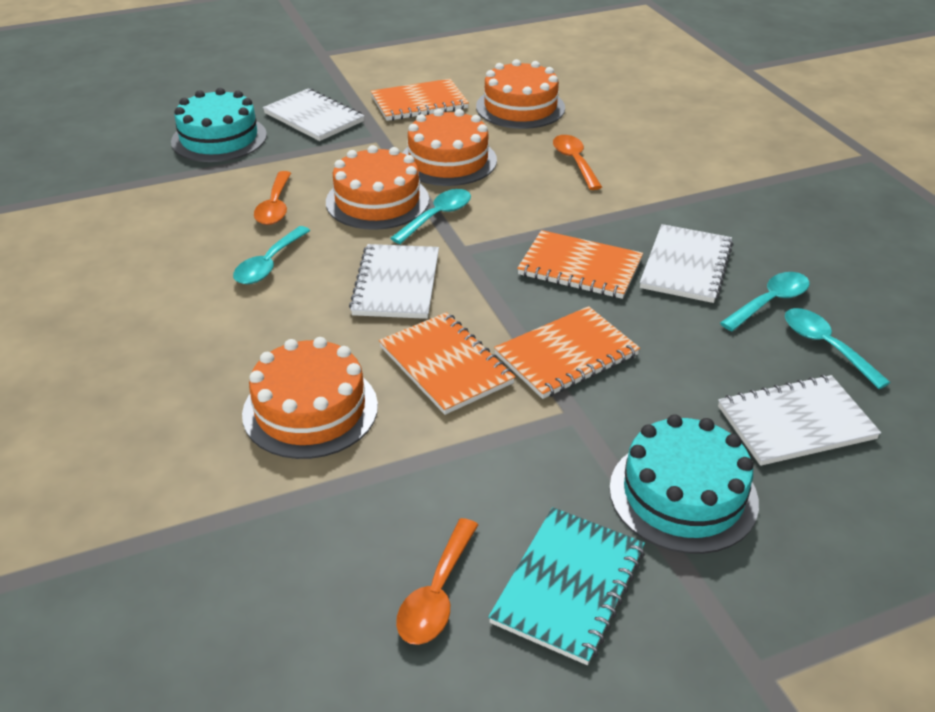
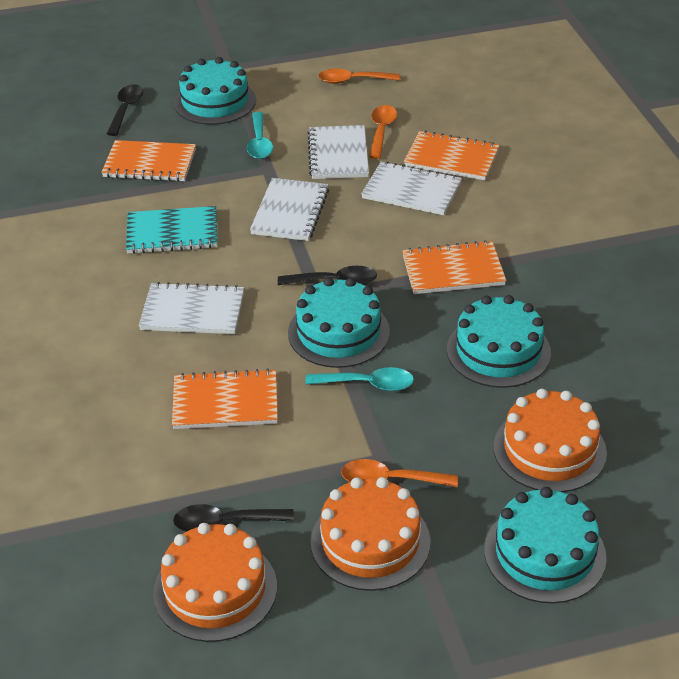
black spoon: none = 0 -> [107,84,143,136] [173,504,294,532] [278,266,377,285] = 3
orange cake: [242,337,378,459] [326,145,429,230] [402,109,497,186] [476,59,565,129] = 4 -> [153,523,277,642] [311,477,431,591] [493,389,607,492] = 3
turquoise cake: [171,88,267,162] [609,414,759,554] = 2 -> [174,57,256,125] [288,277,390,368] [447,295,551,388] [484,487,607,603] = 4
turquoise spoon: [233,226,311,284] [390,189,471,244] [720,272,809,331] [785,308,891,389] = 4 -> [247,112,273,159] [305,367,414,391] = 2

